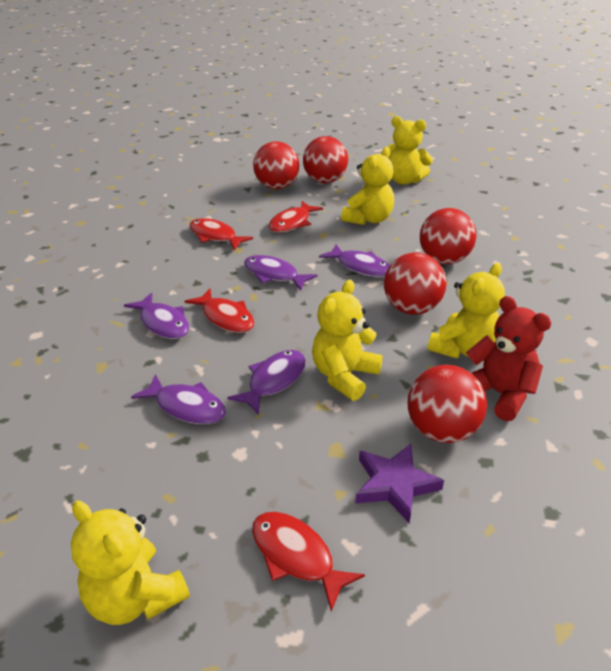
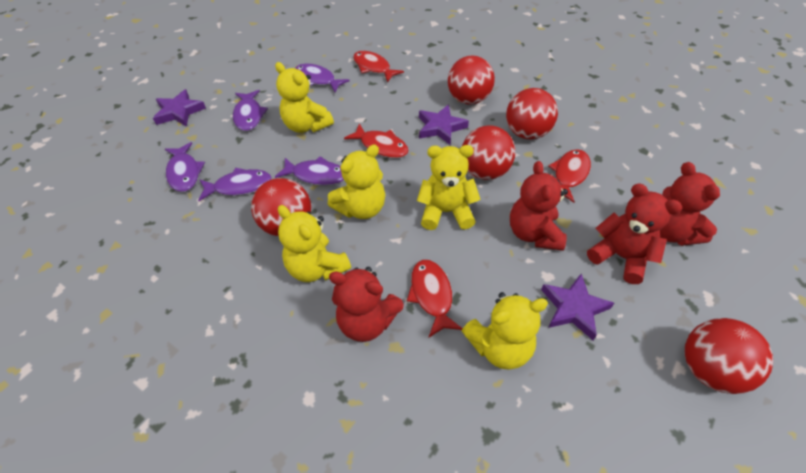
purple star: [355,444,444,523] = 1 -> [153,89,206,127] [419,104,469,145] [541,274,614,340] = 3
red teddy bear: [466,296,551,421] = 1 -> [329,267,404,342] [510,161,568,251] [587,184,682,284] [660,162,720,246] = 4

